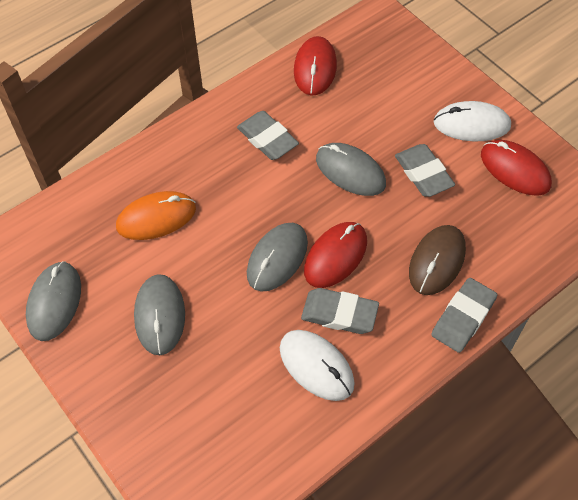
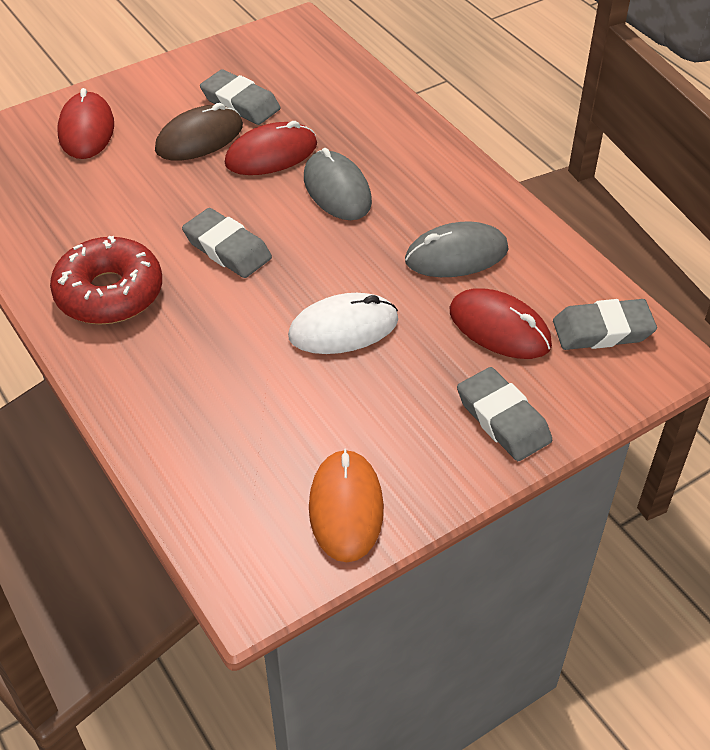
grey mouse: [26,261,81,341] [134,274,185,355] [247,223,308,292] [316,143,386,196] = 4 -> [304,148,372,220] [405,222,509,277] = 2
red donut: none = 0 -> [50,236,162,324] = 1
white mouse: [280,330,355,401] [433,101,511,141] = 2 -> [288,293,398,354] = 1

